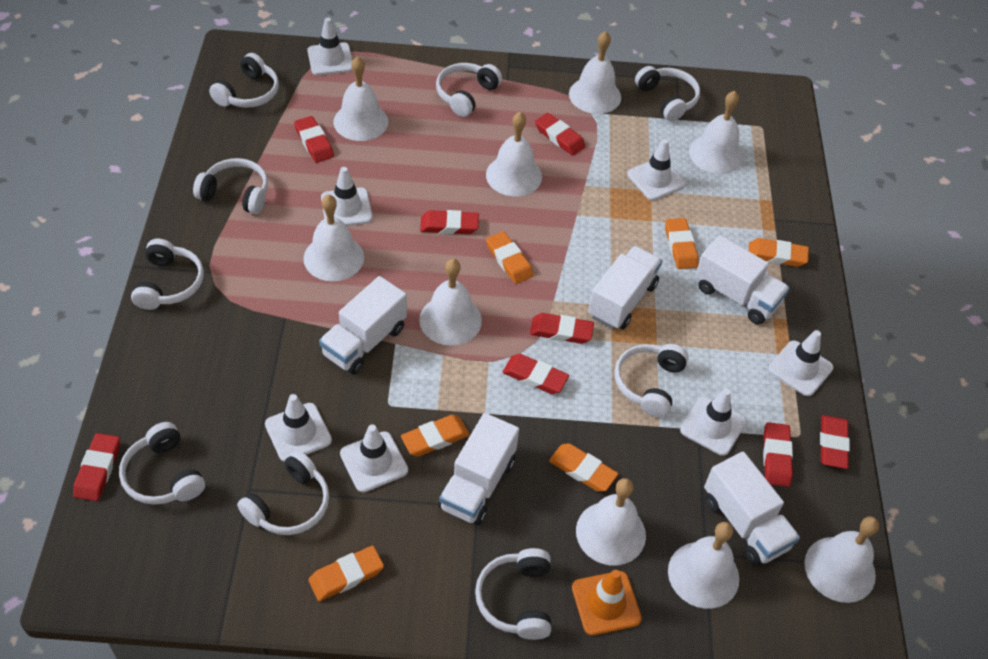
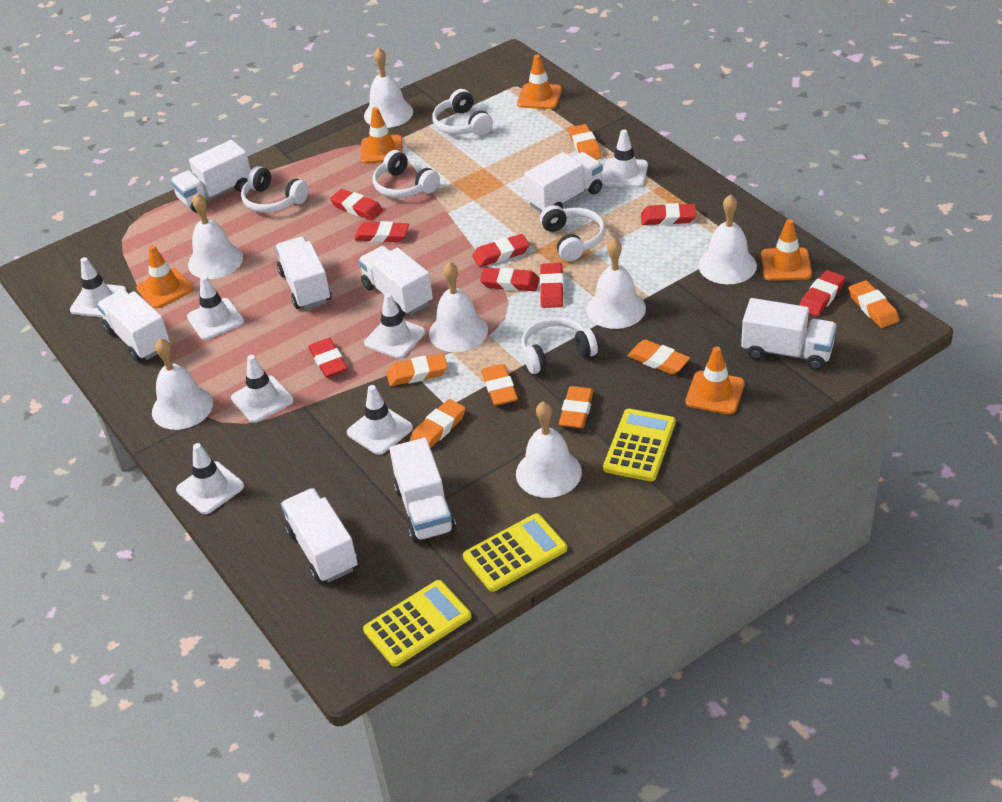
orange eraser: [309,546,384,601] [401,415,470,457] [486,231,534,284] [549,443,618,492] [665,218,698,269] [749,238,809,267] = 6 -> [386,353,448,386] [410,399,466,448] [481,364,518,406] [559,386,594,428] [569,124,602,160] [628,340,690,375] [849,280,899,328] = 7
orange traffic cone: [572,570,642,636] = 1 -> [136,245,194,308] [361,107,402,164] [517,54,562,109] [685,347,745,414] [761,219,812,281] = 5
white bell: [303,194,364,281] [333,56,388,141] [419,259,482,345] [486,112,542,196] [569,31,621,114] [576,478,646,566] [668,522,739,609] [689,91,743,174] [805,516,879,603] = 9 -> [152,338,213,430] [188,193,243,279] [364,47,413,128] [429,262,488,352] [516,402,582,498] [586,238,646,329] [698,194,757,284] = 7
white headphones: [119,422,205,505] [131,239,204,310] [193,158,268,214] [209,53,279,108] [237,451,329,535] [436,63,502,117] [475,548,551,640] [614,344,689,417] [635,66,700,121] = 9 -> [241,166,309,213] [373,150,440,198] [432,89,493,136] [521,317,598,374] [540,205,605,261] = 5
white truck: [319,276,407,375] [438,413,519,525] [588,246,662,329] [695,235,790,324] [704,452,800,566] = 5 -> [97,289,170,362] [170,140,251,213] [275,237,332,309] [281,488,358,583] [358,246,433,316] [390,438,456,543] [524,152,603,212] [741,298,837,370] = 8
yellow calculator: none = 0 -> [363,580,471,667] [463,513,567,592] [603,409,676,481] = 3

